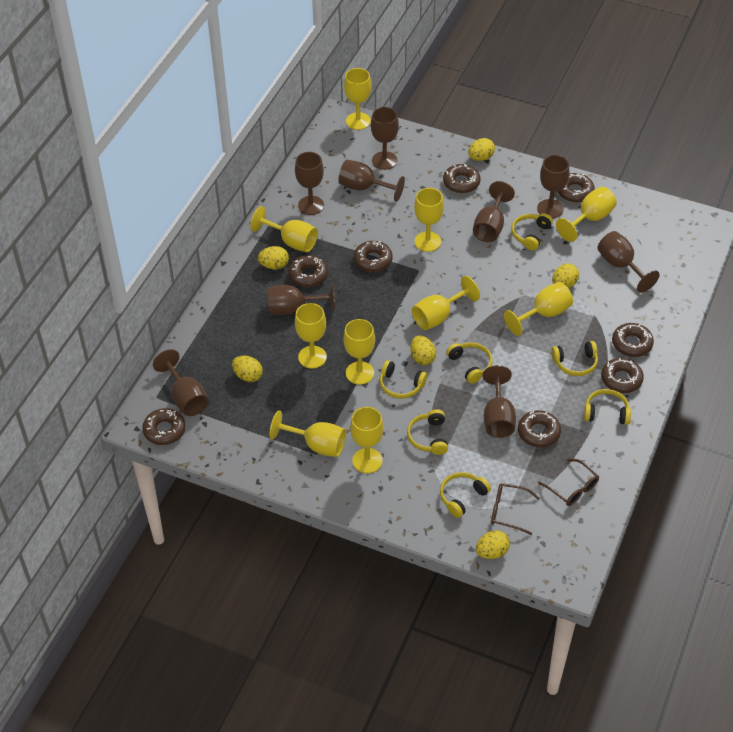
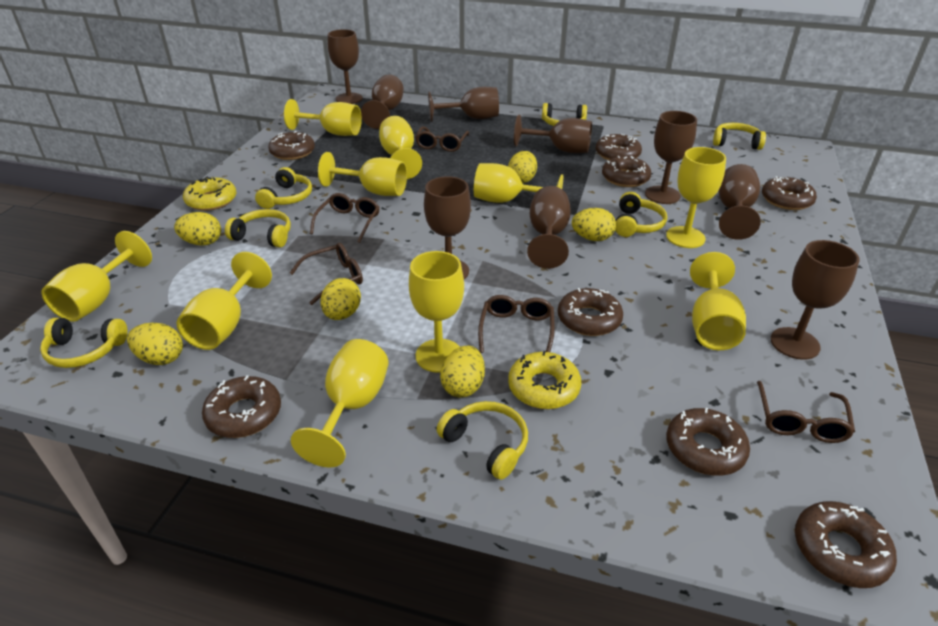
brown glasses: [491,483,540,535] [538,459,599,506] = 2 -> [290,243,363,305] [310,193,380,243] [415,127,469,152] [478,295,555,353] [757,381,855,443] = 5
yellow donut: none = 0 -> [183,177,236,211] [508,351,581,409] = 2

